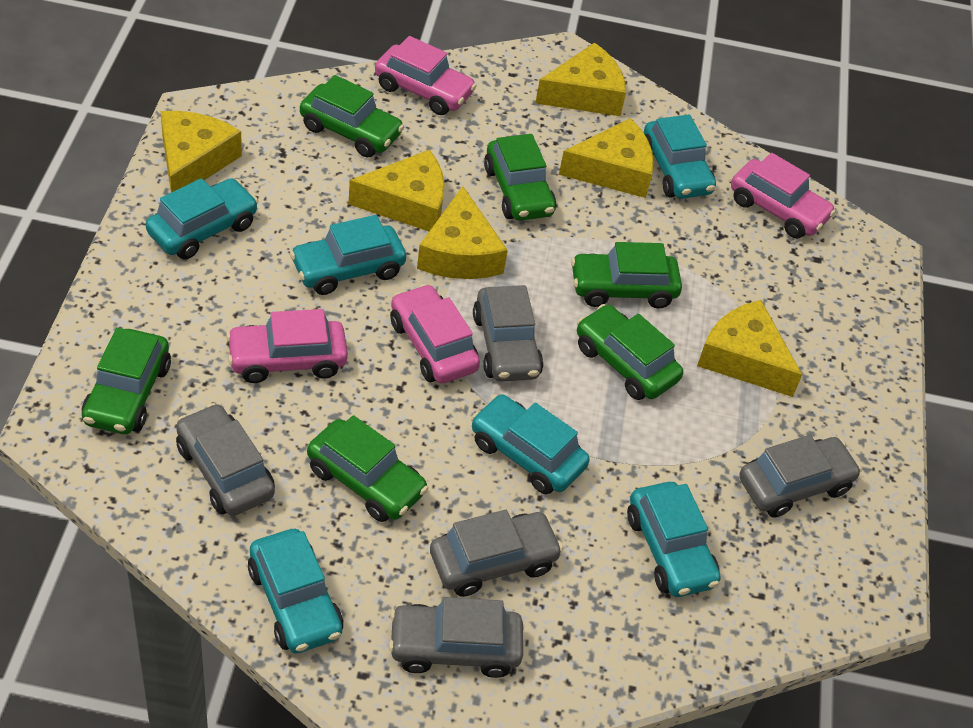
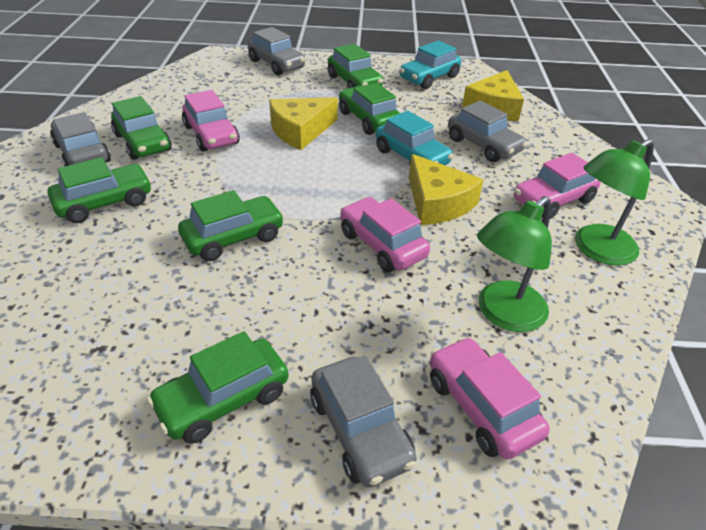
green lamp: none = 0 -> [477,196,552,332] [575,139,654,266] = 2
grey car: [176,403,275,516] [388,597,523,678] [430,510,563,597] [473,285,544,382] [739,435,862,518] = 5 -> [50,112,111,167] [248,27,305,75] [310,356,417,487] [448,100,527,162] = 4
turquoise car: [146,178,258,259] [248,529,343,653] [290,215,406,295] [471,394,590,494] [627,482,721,597] [644,115,716,199] = 6 -> [375,111,454,165] [399,41,461,89] = 2
yellow cheese: [161,111,242,192] [348,150,445,231] [417,186,508,279] [535,42,626,116] [559,118,654,198] [697,300,802,397] = 6 -> [269,97,338,150] [409,154,484,225] [462,70,524,121] = 3

